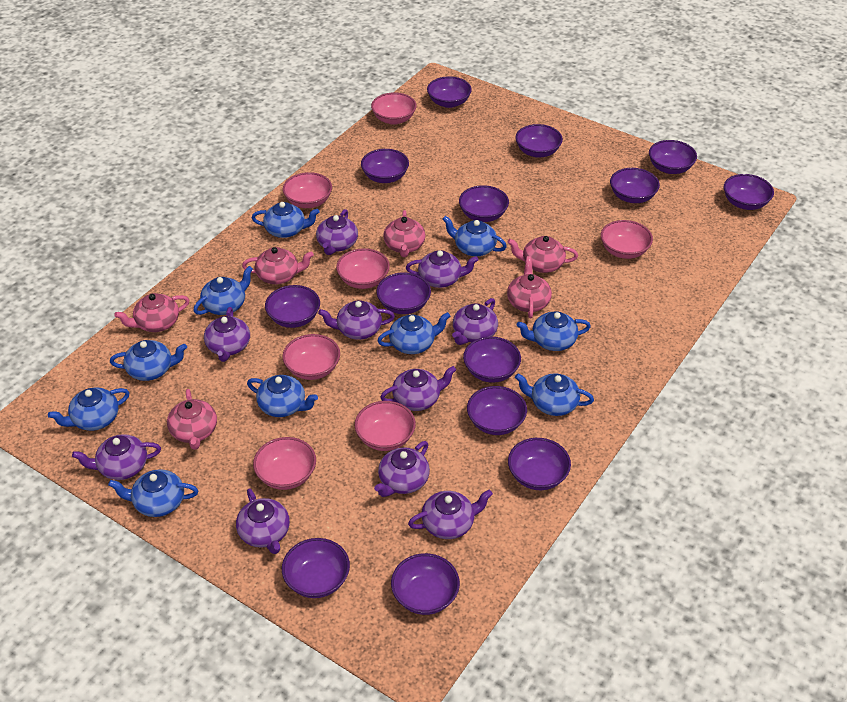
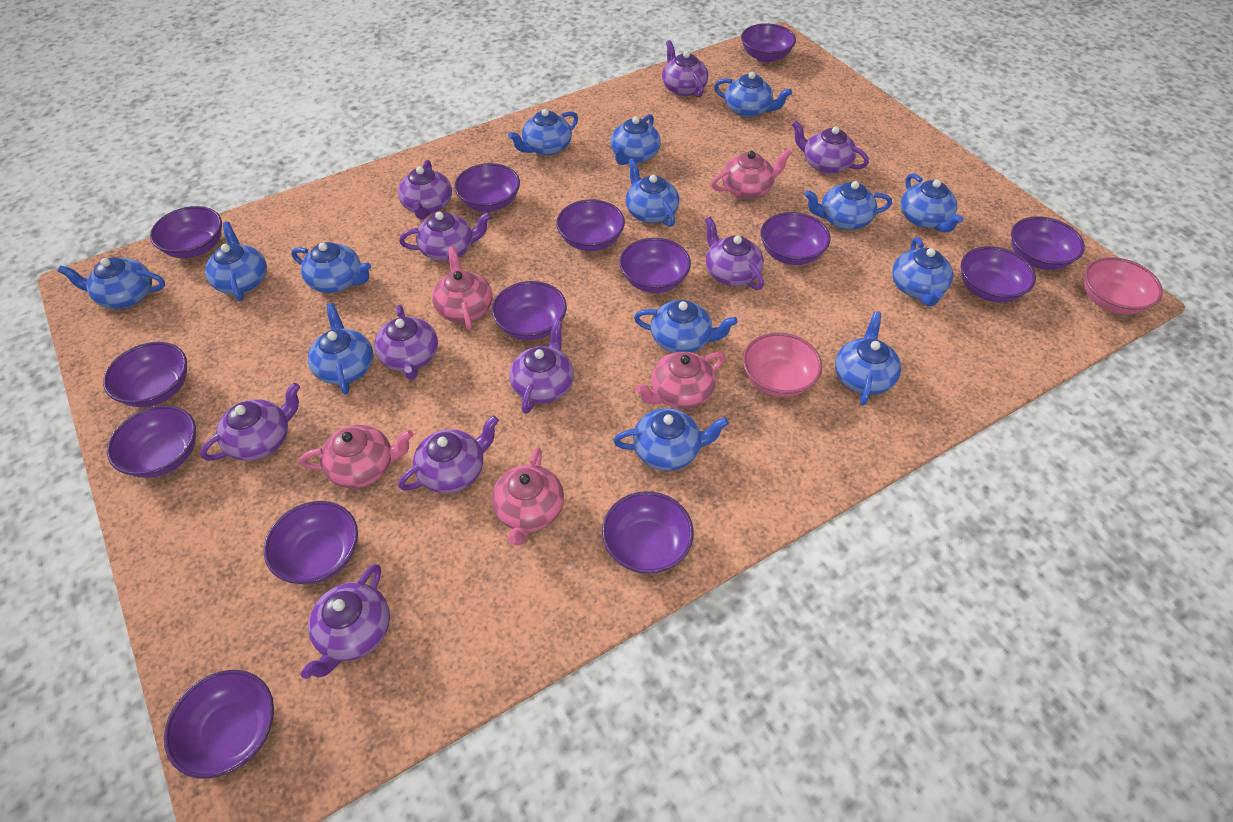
blue teapot: [48,388,130,431] [108,469,198,517] [110,340,187,381] [193,266,253,315] [247,375,318,417] [252,202,320,238] [377,312,450,354] [443,216,507,256] [515,373,594,416] [517,311,591,351] = 10 -> [58,257,165,309] [205,222,267,301] [291,242,371,293] [308,303,373,394] [508,109,578,156] [610,114,661,165] [613,408,729,471] [625,158,679,227] [634,300,738,353] [714,72,792,118] [804,181,892,230] [835,311,901,405] [892,237,953,306] [901,173,964,232] = 14
pink bowl: [253,437,316,490] [283,172,332,208] [283,334,340,380] [336,248,390,289] [355,401,416,451] [371,93,417,125] [601,220,653,259] = 7 -> [743,333,822,397] [1084,257,1163,315] = 2
pink teapot: [114,293,189,332] [167,389,217,450] [242,247,314,284] [383,210,426,257] [507,236,578,273] [507,256,552,318] = 6 -> [299,425,413,488] [432,247,492,331] [492,447,564,546] [635,351,725,409] [711,148,792,199] = 5

